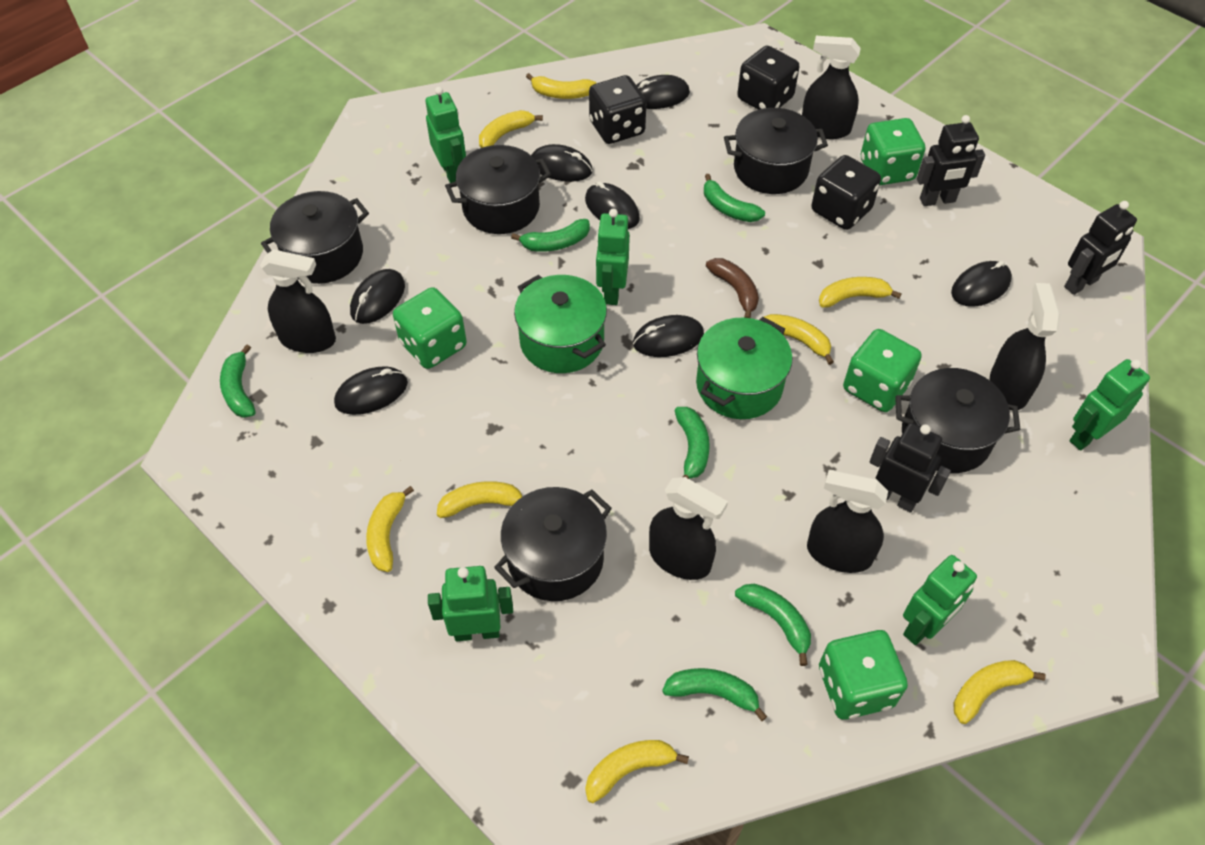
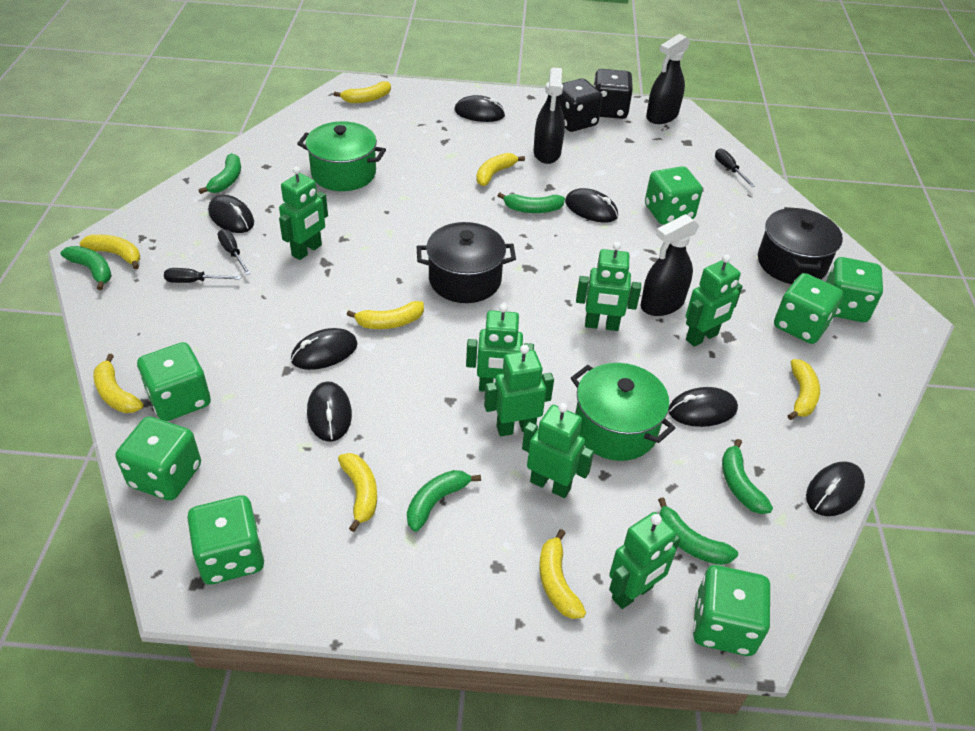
black dice: [589,75,646,144] [737,46,799,110] [812,155,881,230] = 3 -> [559,78,602,132] [594,69,633,119] = 2
black pot: [261,191,369,284] [445,145,551,234] [494,487,612,601] [724,108,828,194] [895,368,1021,473] = 5 -> [417,222,516,303] [758,207,843,284] = 2
black robot: [870,423,951,513] [917,115,985,206] [1064,201,1137,295] = 3 -> none = 0
black screwdriver: none = 0 -> [164,268,241,283] [217,229,251,275] [715,149,755,187] = 3
black spray bottle: [260,249,336,353] [649,477,728,580] [802,36,861,139] [807,470,888,573] [990,283,1060,410] = 5 -> [534,67,565,164] [641,214,700,316] [646,34,690,124] = 3
brown banana: [706,258,759,318] = 1 -> none = 0
green dice: [393,287,467,369] [819,630,908,720] [843,329,922,412] [861,118,925,185] = 4 -> [116,416,201,501] [137,342,211,421] [187,495,264,585] [645,166,703,225] [693,565,770,656] [774,273,843,344] [826,257,883,322] = 7
green robot: [425,87,466,183] [428,566,513,641] [596,209,630,305] [903,555,977,645] [1070,359,1150,450] = 5 -> [279,166,328,260] [466,304,534,392] [484,345,554,436] [522,403,594,498] [576,242,641,331] [609,512,681,609] [686,254,743,347] = 7

